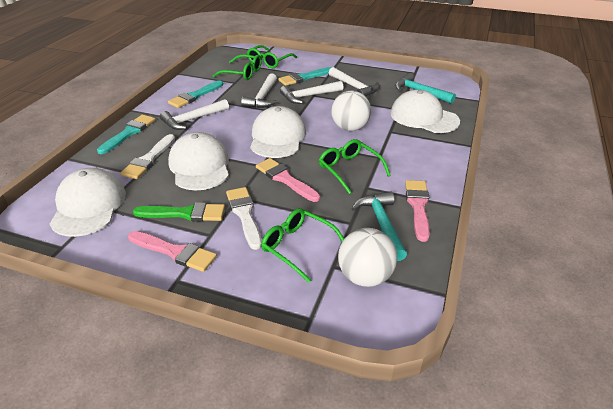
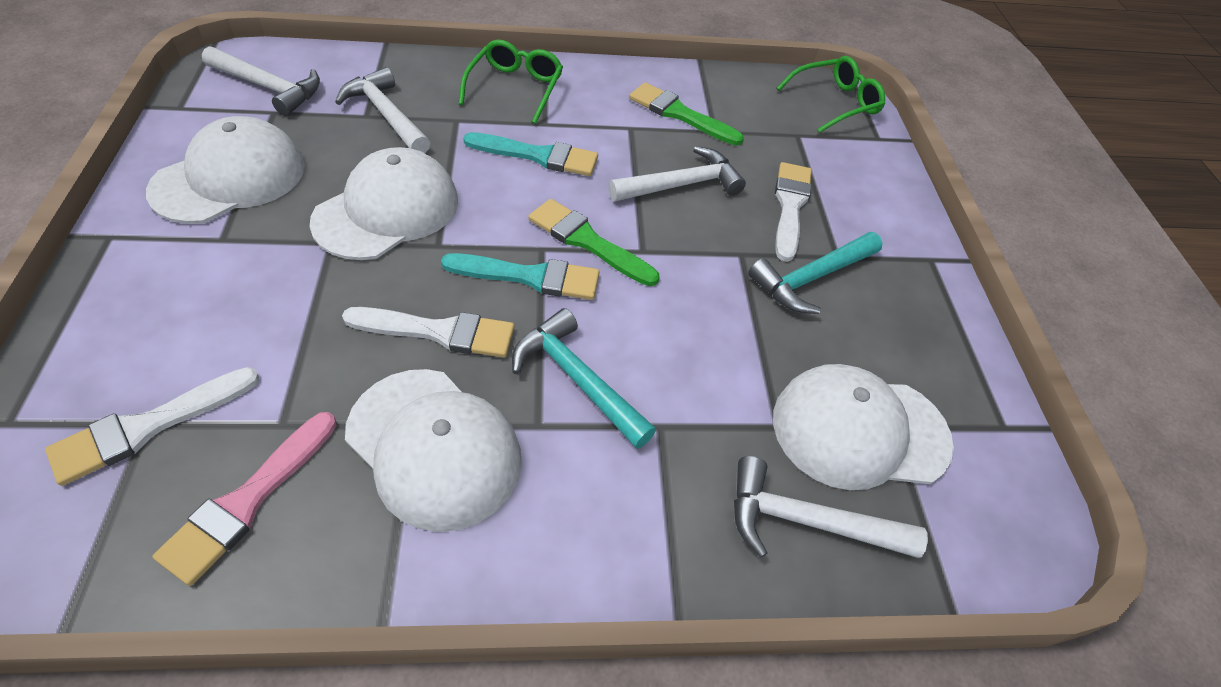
green brush: [133,202,225,221] = 1 -> [528,199,660,286] [629,82,744,146] = 2
green glasses: [212,54,262,80] [247,45,297,68] [261,208,344,283] [319,139,391,194] = 4 -> [459,39,563,124] [776,56,885,133] = 2
pink brush: [128,231,217,272] [256,158,320,202] [405,180,430,242] = 3 -> [152,412,337,586] = 1
turquoise brush: [97,115,156,154] [168,80,223,108] [278,67,332,86] = 3 -> [441,253,600,300] [463,132,598,176] = 2
white ball: [331,91,371,131] [338,228,397,287] = 2 -> none = 0
white brush: [120,134,175,179] [226,187,262,250] = 2 -> [45,367,260,486] [342,307,515,358] [775,162,812,262] = 3

